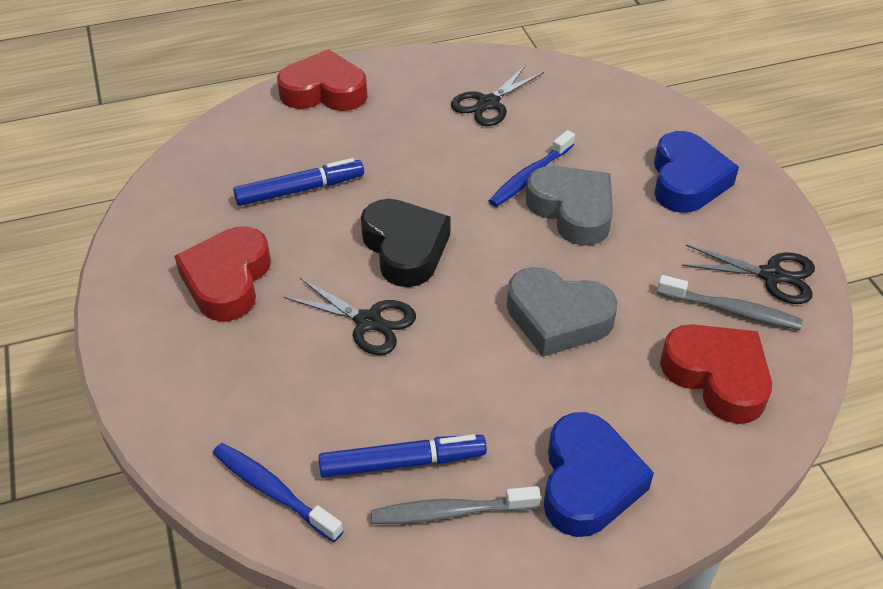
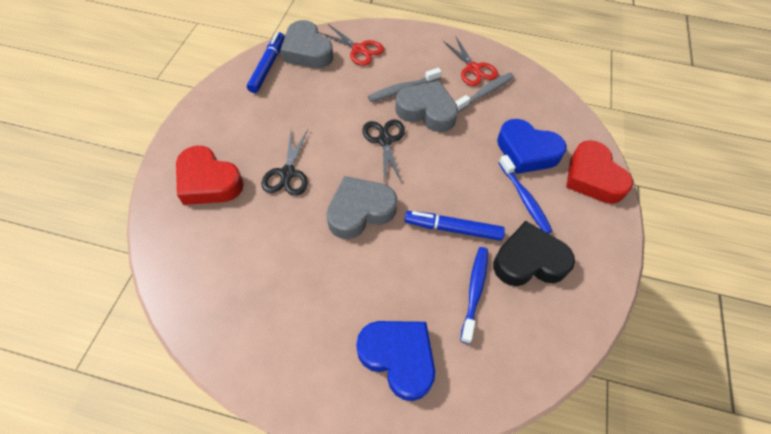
black scissors: [284,278,416,355] [451,65,544,126] [681,245,815,304] = 3 -> [261,130,308,196] [362,119,405,183] = 2
grey heart: [507,267,618,357] [526,166,613,246] = 2 -> [280,20,333,68] [326,176,397,239] [395,81,458,132] = 3
red heart: [174,227,271,321] [277,49,368,111] [660,324,772,424] = 3 -> [176,146,244,205] [566,140,633,204] = 2
red scissors: none = 0 -> [318,24,384,66] [443,37,498,86] = 2

